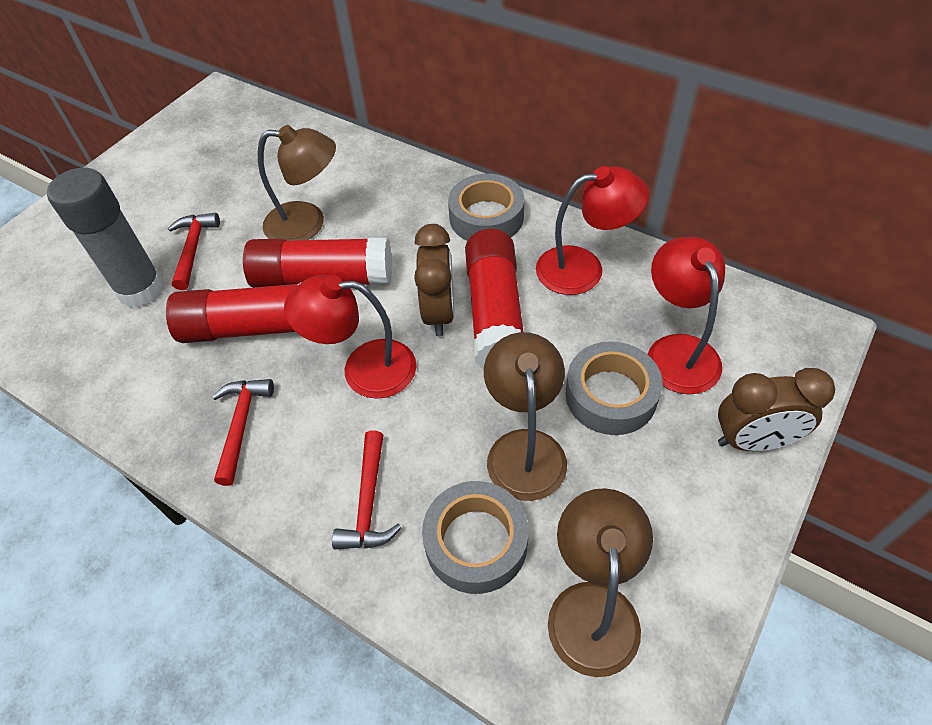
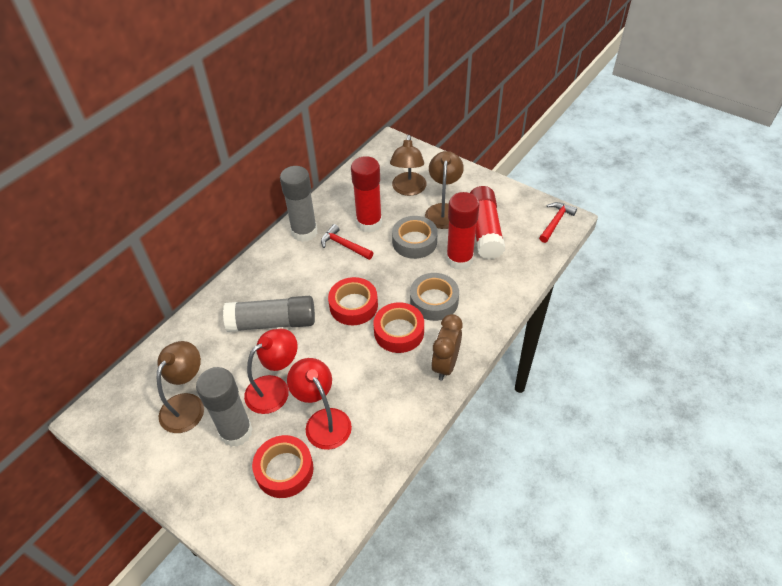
brown clock: [414,224,455,336] [718,368,835,451] = 2 -> [431,314,462,380] = 1
grey glue stick: [47,168,164,308] = 1 -> [196,367,253,447] [223,296,315,332] [280,166,317,242] = 3
grey tape: [422,481,529,594] [448,174,524,241] [565,341,663,435] = 3 -> [392,216,438,259] [410,273,459,321] = 2
red hammer: [168,213,220,290] [212,379,274,486] [332,431,402,550] = 3 -> [321,224,373,260] [539,202,577,243] = 2
red lamp: [284,275,416,399] [536,166,649,295] [647,237,725,394] = 3 -> [244,329,298,414] [287,358,352,450] = 2
red tape: none = 0 -> [252,435,314,498] [328,277,378,325] [374,302,424,353] = 3

